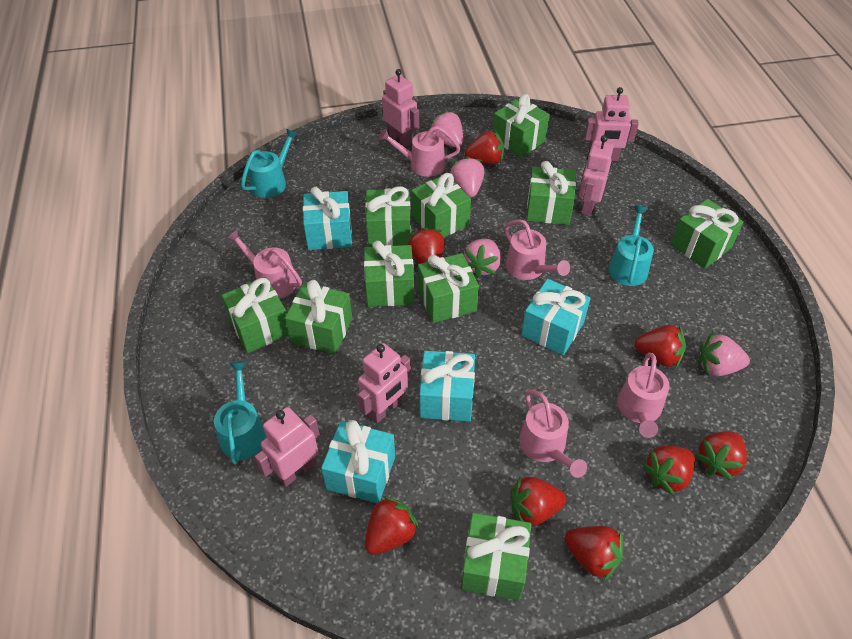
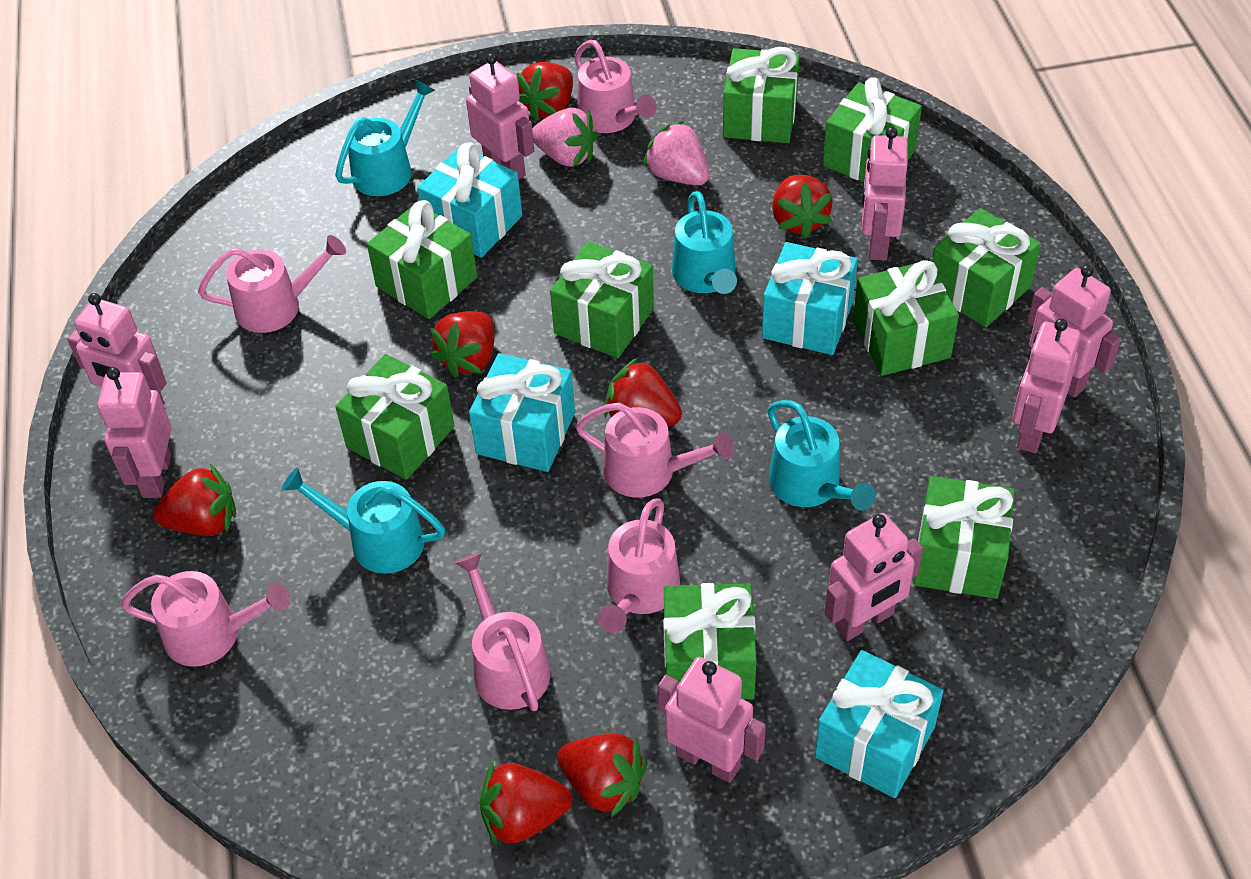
green gift: [222,277,289,353] [285,280,352,354] [364,241,414,307] [365,186,411,247] [411,173,471,237] [418,253,479,323] [461,513,531,600] [493,94,550,158] [526,161,576,225] [670,199,743,269] = 10 -> [335,354,455,480] [367,200,477,319] [550,241,654,358] [663,583,757,699] [723,47,800,143] [823,77,922,182] [853,260,959,376] [913,476,1015,599] [932,208,1041,327] = 9
pink robot: [255,407,320,487] [358,343,411,423] [382,69,419,147] [579,135,614,216] [584,87,639,161] = 5 -> [67,293,167,405] [97,367,172,498] [466,53,534,180] [658,657,766,783] [824,513,923,641] [862,127,908,260] [1012,319,1081,453] [1028,265,1121,397] = 8
pink strawberry: [430,111,463,148] [450,156,484,198] [464,238,501,278] [698,332,750,376] = 4 -> [532,108,598,167] [643,121,709,185] = 2
pink watering can: [226,230,302,299] [378,126,460,177] [504,219,570,280] [519,390,587,478] [617,353,670,438] = 5 -> [121,571,290,667] [198,235,346,333] [455,552,551,711] [574,40,657,133] [575,402,734,498] [598,498,680,633] = 6
red strawberry: [365,496,419,555] [408,227,445,264] [465,130,504,165] [511,477,566,526] [565,526,624,582] [634,325,686,368] [642,446,695,496] [695,431,747,480] = 8 -> [153,464,236,536] [430,311,495,378] [480,763,572,847] [517,62,573,121] [557,733,647,817] [604,358,682,426] [772,175,833,239] = 7
turquoise watering can: [214,362,266,465] [241,129,299,198] [609,206,654,286] = 3 -> [282,467,445,574] [335,80,435,196] [672,191,737,294] [768,400,875,510] = 4

